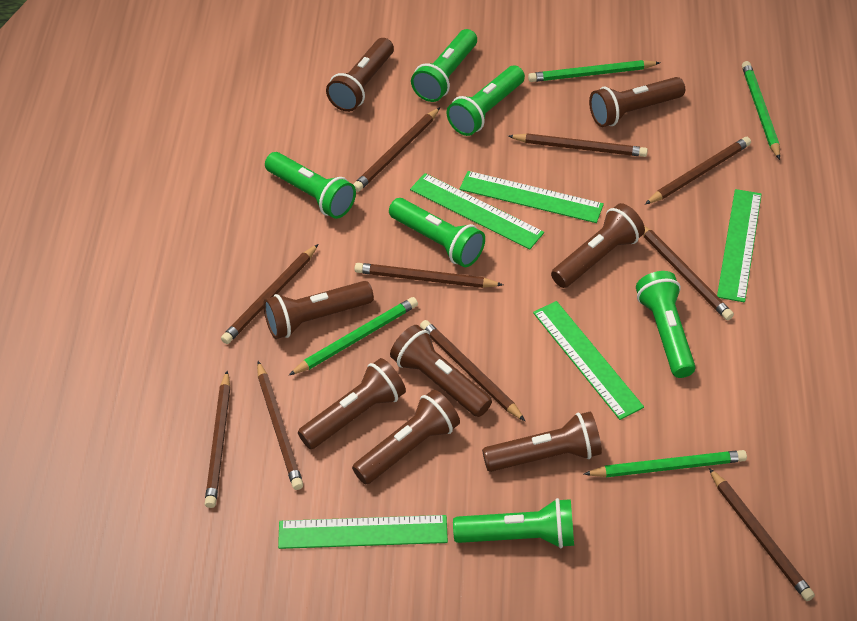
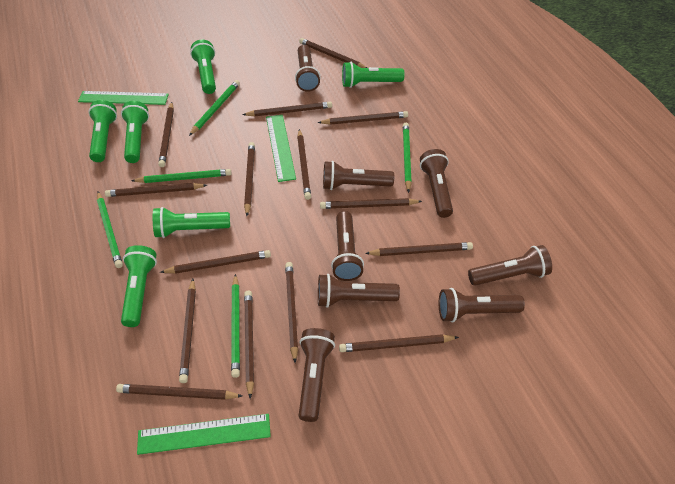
brown pencil: [205,370,230,508] [221,244,318,344] [257,361,303,490] [353,107,440,192] [354,263,503,288] [420,320,525,421] [508,133,648,157] [643,226,734,320] [645,137,751,204] [709,468,815,601] = 10 -> [105,183,207,197] [116,384,242,400] [158,102,174,167] [160,250,271,274] [179,279,196,383] [242,102,332,116] [244,142,255,216] [244,291,254,399] [285,262,298,363] [297,129,311,200] [299,38,367,68] [318,111,408,125] [320,198,422,209] [339,334,459,352] [365,242,473,256] = 15
green pencil: [289,297,418,375] [528,60,660,82] [584,450,747,477] [742,61,780,160] = 4 -> [97,192,123,268] [131,169,231,183] [189,80,240,136] [231,274,240,378] [403,123,412,193] = 5
green ruler: [278,515,448,549] [410,173,544,250] [460,171,604,223] [533,301,644,420] [717,189,762,302] = 5 -> [78,91,169,105] [137,414,271,455] [266,115,296,182] = 3

